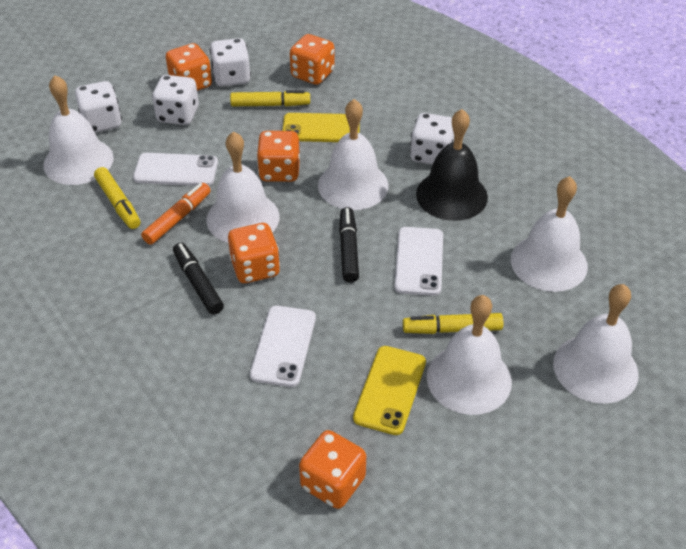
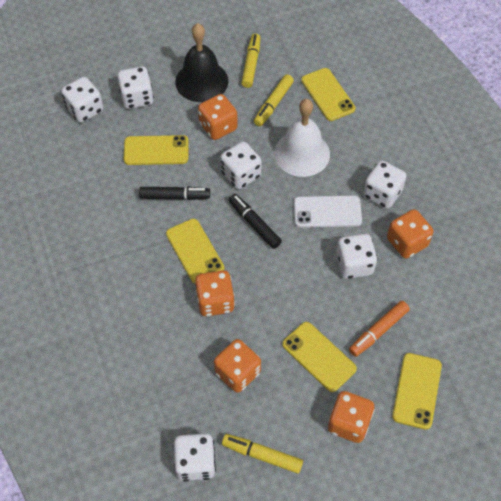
white bell: [43,75,114,185] [206,131,280,243] [318,99,389,210] [427,295,512,415] [511,176,588,292] [553,284,639,404] = 6 -> [274,99,330,177] = 1
white dice: [75,81,122,133] [152,75,199,125] [210,38,251,87] [410,113,454,165] = 4 -> [61,77,103,123] [117,66,154,109] [174,433,216,481] [220,142,262,189] [336,234,377,279] [363,161,406,209] = 6
white phone: [133,153,218,186] [250,306,316,387] [394,227,443,296] = 3 -> [294,195,362,228] = 1
yellow phone: [282,113,360,142] [353,346,426,435] = 2 -> [124,135,189,165] [166,219,224,284] [282,322,357,392] [301,68,355,121] [392,353,442,430] = 5

